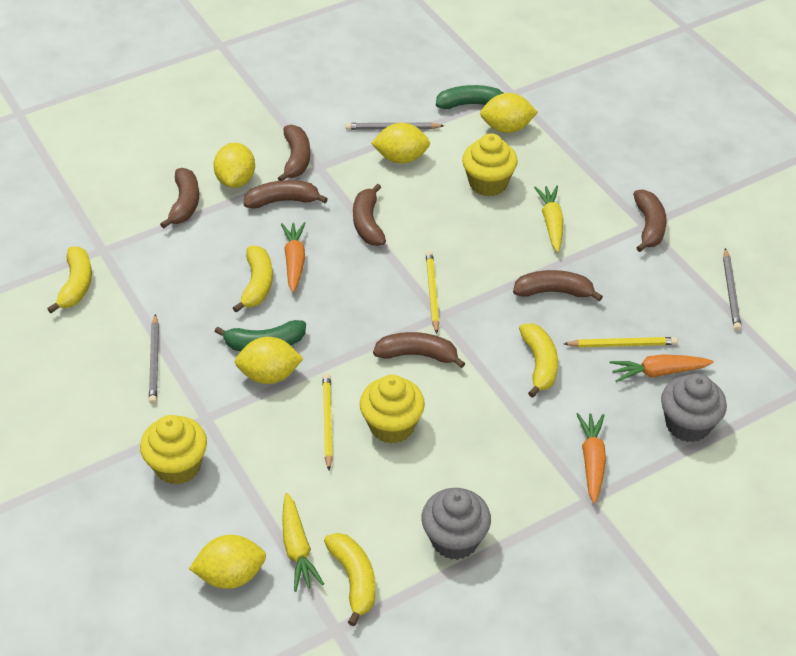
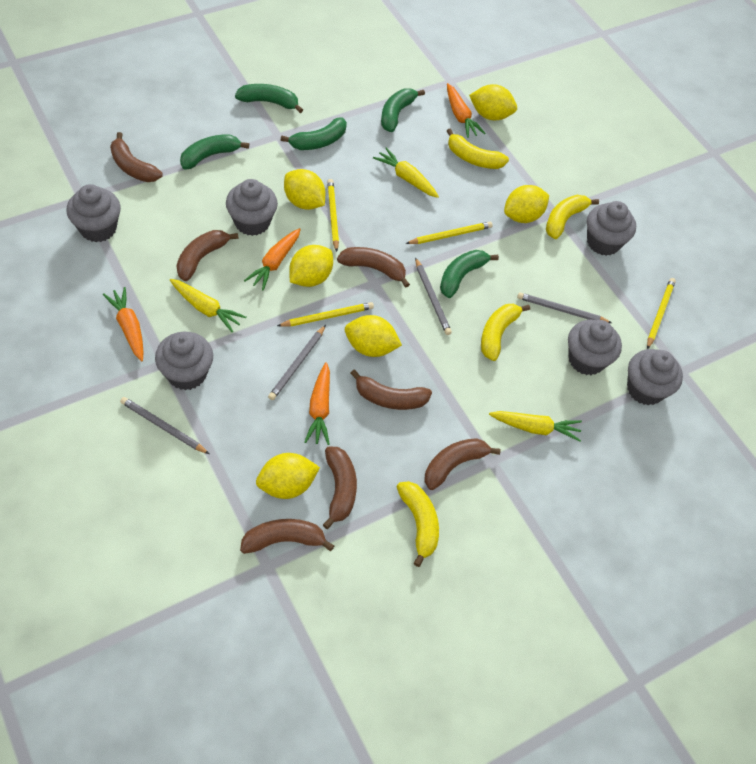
green banana: [214,320,306,352] [436,85,503,109] = 2 -> [180,134,249,170] [235,84,303,113] [281,117,347,150] [381,89,425,132] [440,250,499,298] = 5
grey cupcake: [421,488,491,560] [661,373,727,442] = 2 -> [67,184,121,242] [155,332,213,390] [226,179,278,236] [568,320,622,375] [587,201,636,256] [627,349,683,405] = 6
grey pencil: [149,314,159,404] [346,123,444,130] [723,248,741,331] = 3 -> [120,397,209,454] [268,325,326,400] [415,257,452,335] [517,292,612,323] = 4
orange carrot: [281,222,306,293] [577,413,606,503] [610,354,714,382] = 3 -> [103,287,143,361] [244,228,301,291] [304,362,330,445] [447,83,485,138] = 4
yellow carrot: [282,493,324,592] [534,186,563,252] = 2 -> [170,279,246,332] [373,147,439,198] [489,411,582,442] = 3
yellow cupcake: [140,415,207,485] [360,375,425,444] [462,133,518,197] = 3 -> none = 0
yellow lemon: [189,535,266,589] [213,143,255,188] [235,337,304,384] [371,123,430,164] [480,93,538,133] = 5 -> [256,453,320,499] [284,169,325,210] [289,245,333,287] [345,315,402,357] [469,84,517,120] [504,185,549,223] = 6
yellow pencil: [322,373,333,470] [426,251,439,334] [564,337,678,347] = 3 -> [277,302,374,327] [327,179,339,252] [405,222,493,244] [647,278,676,349] = 4

